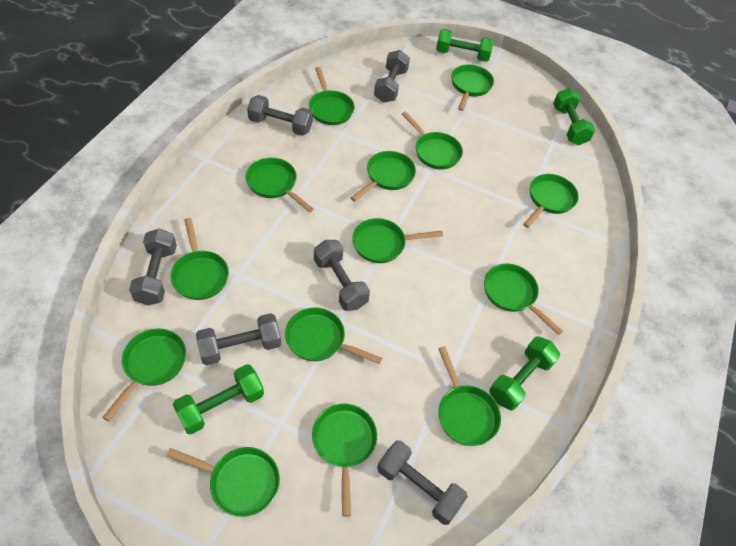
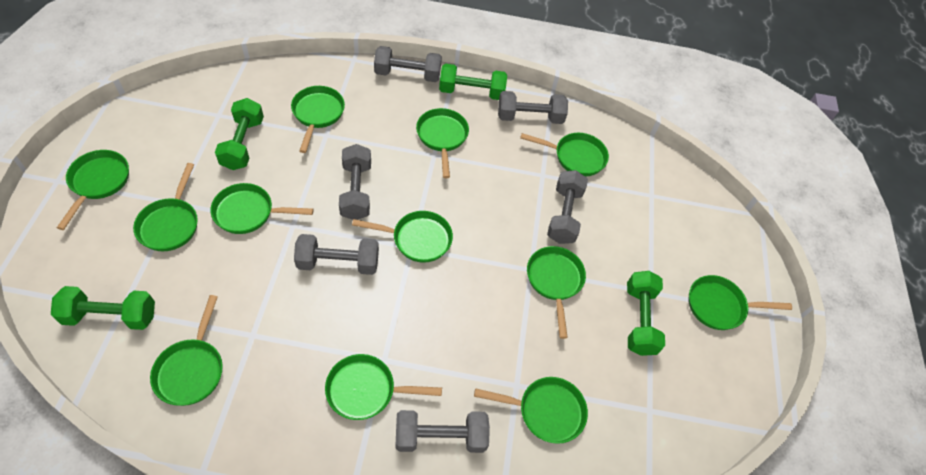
green pan: [102,329,186,421] [166,447,280,517] [171,218,229,300] [246,158,314,213] [285,308,382,364] [309,67,355,125] [312,404,377,517] [351,151,416,202] [352,218,443,263] [402,111,463,169] [438,346,501,446] [451,64,494,111] [484,264,563,335] [523,174,579,228] = 14 -> [57,150,129,230] [133,163,198,251] [150,295,223,406] [210,183,313,234] [291,86,345,153] [325,354,442,420] [352,211,453,263] [416,108,469,178] [474,377,588,444] [520,133,609,176] [527,246,586,339] [688,275,792,330] = 12

